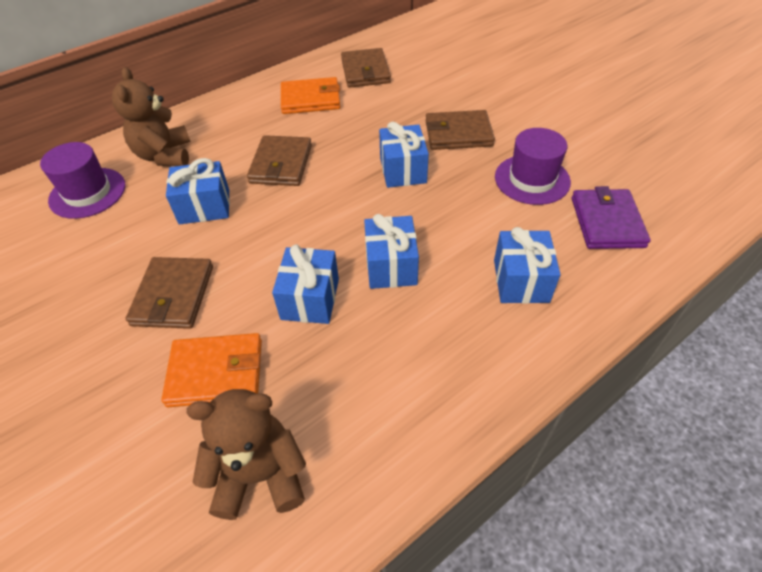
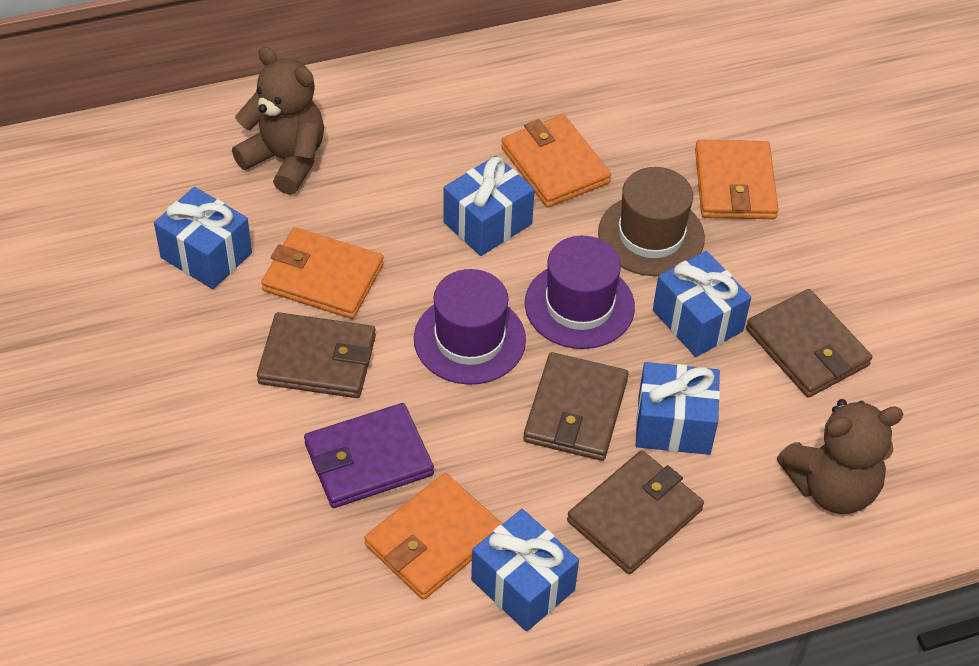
brown hat: none = 0 -> [598,167,705,276] = 1
orange wallet: [161,333,262,407] [281,77,340,114] = 2 -> [261,227,384,319] [364,473,503,600] [501,115,611,208] [695,140,779,219] = 4

